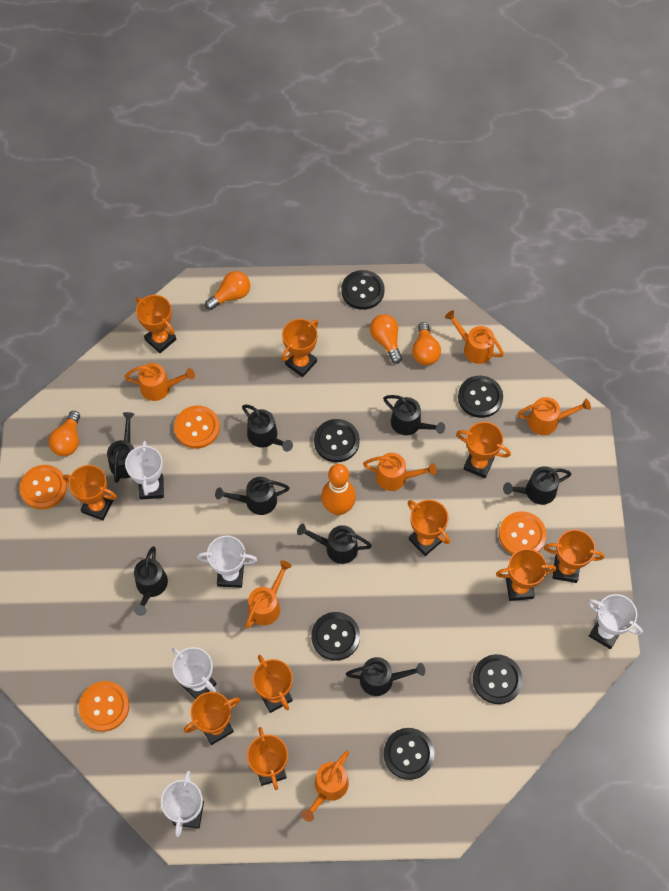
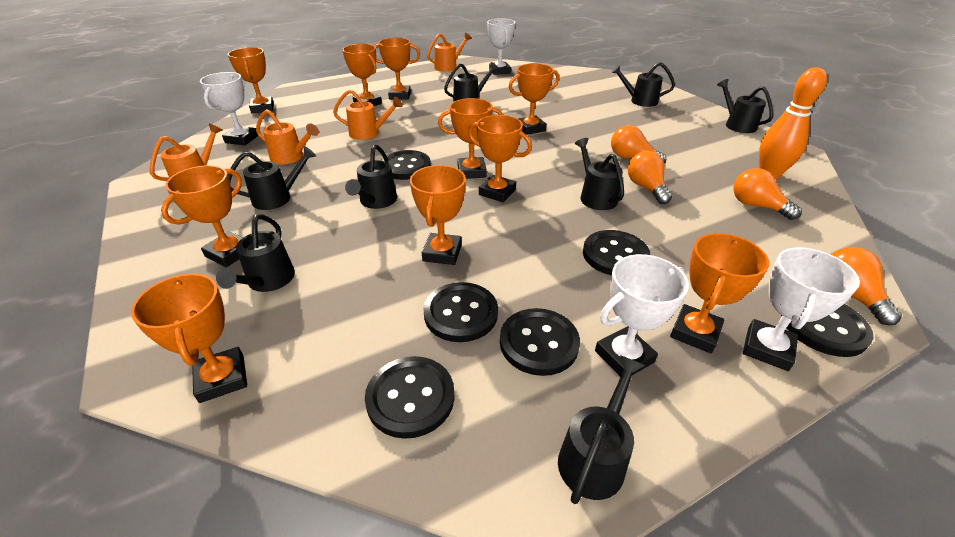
orange button: [19,465,67,509] [79,681,129,732] [174,406,220,449] [499,511,547,555] = 4 -> none = 0
orange watering can: [125,363,195,401] [245,560,292,629] [302,750,349,822] [363,453,437,491] [445,310,504,364] [517,397,591,435] = 6 -> [150,123,223,181] [256,109,319,164] [333,90,403,140] [427,32,472,72] = 4
white trophy: [125,441,164,500] [161,771,204,837] [172,647,216,699] [197,536,257,588] [587,594,643,649] = 5 -> [200,72,258,145] [487,18,515,75] [595,254,689,377] [743,247,860,371] = 4

